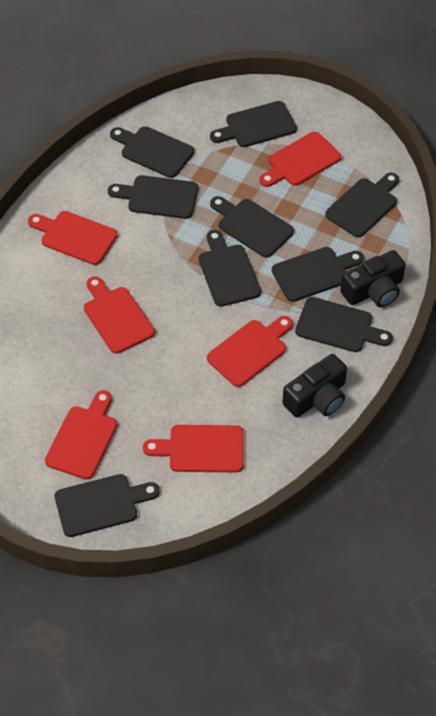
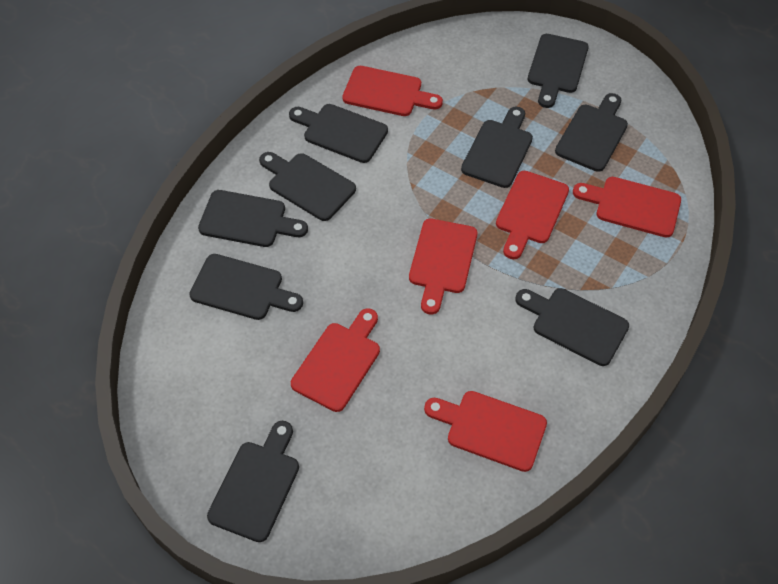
black camera: [282,354,347,417] [340,250,406,307] = 2 -> none = 0

